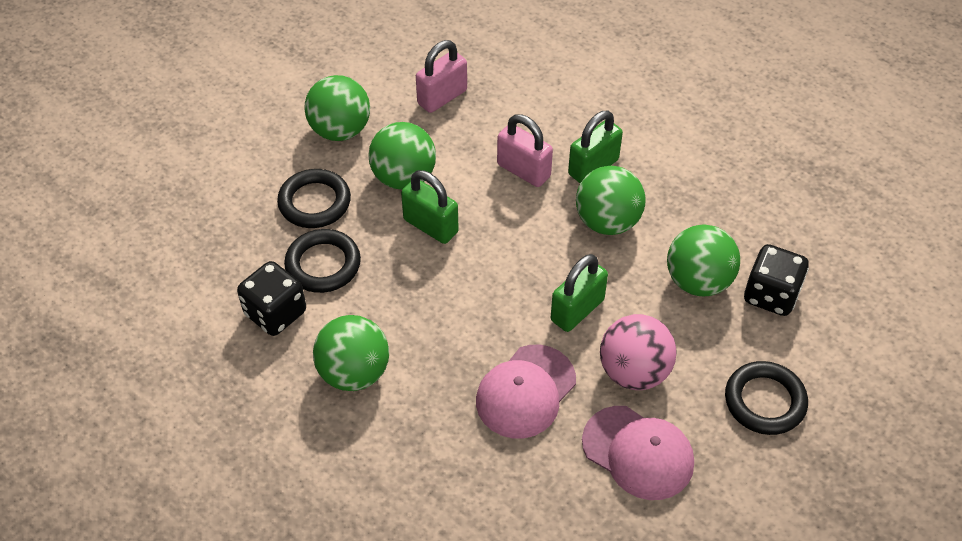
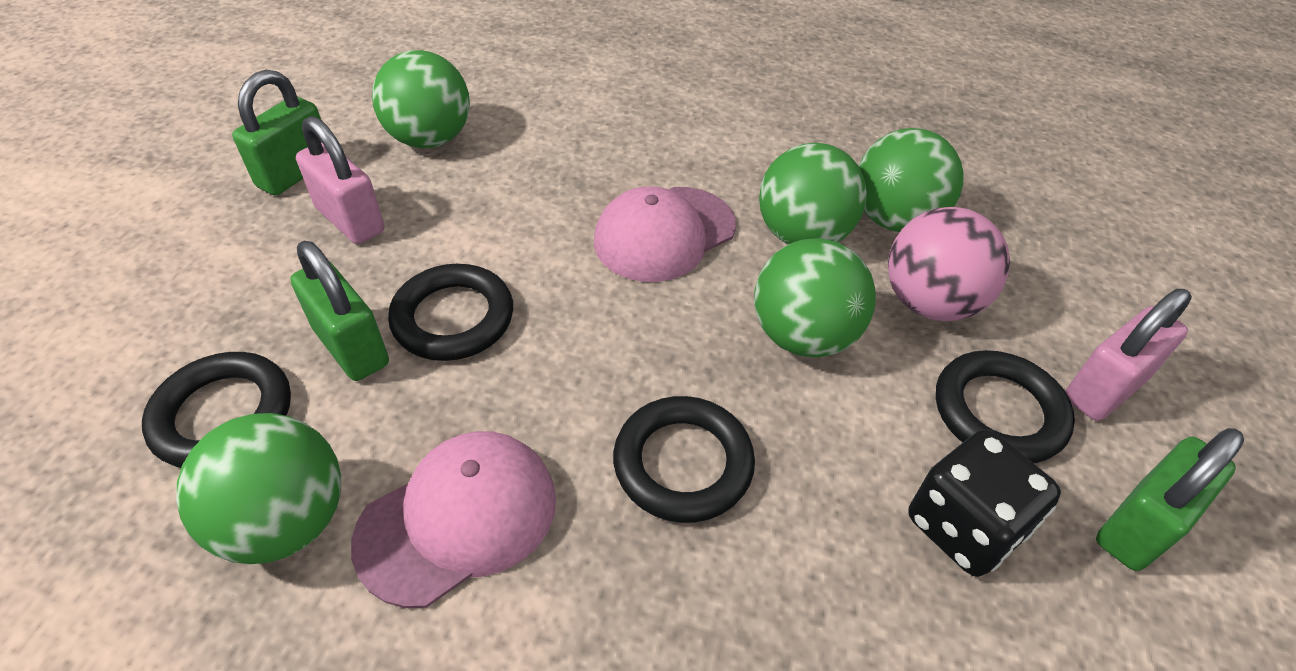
black dice: [237,261,306,336] [744,244,809,316] = 2 -> [908,430,1061,577] = 1
black ring: [277,169,351,228] [284,229,361,293] [725,361,808,435] = 3 -> [142,352,291,468] [388,264,513,361] [613,396,755,523] [936,350,1075,463] = 4

